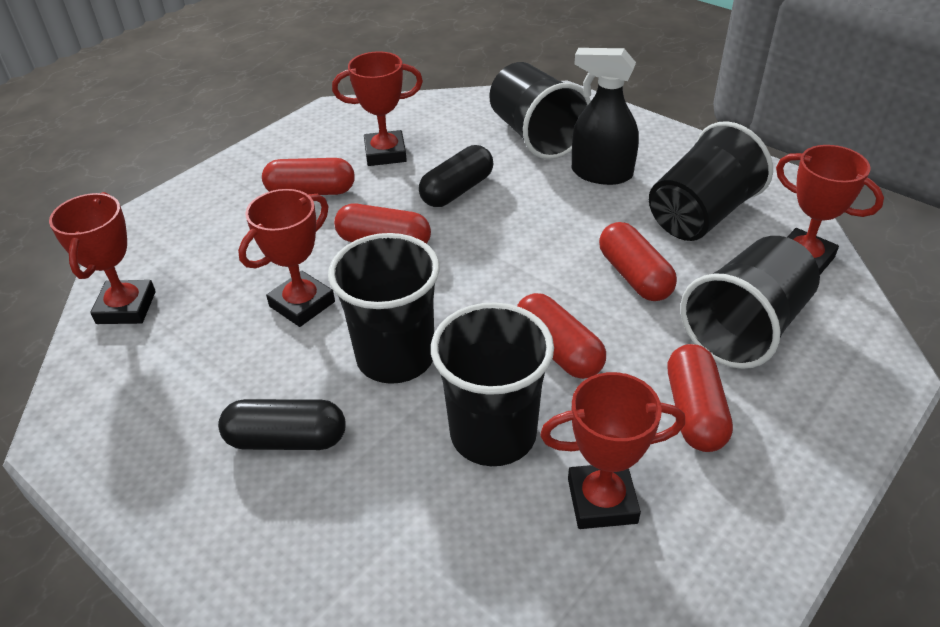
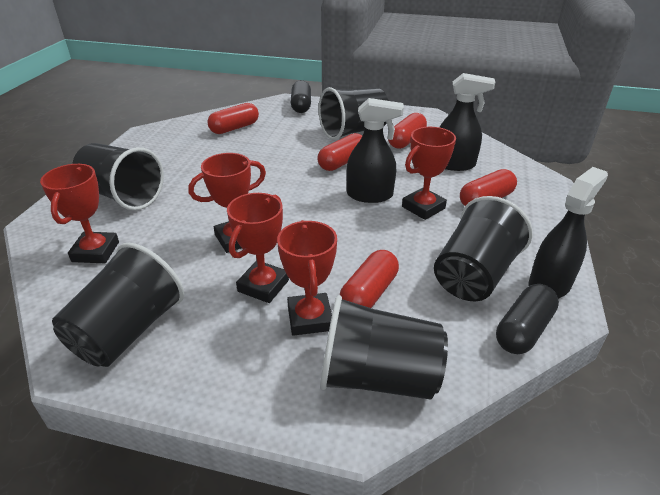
black spray bottle: [572,48,639,185] = 1 -> [346,98,404,203] [440,73,495,171] [528,167,608,299] = 3

